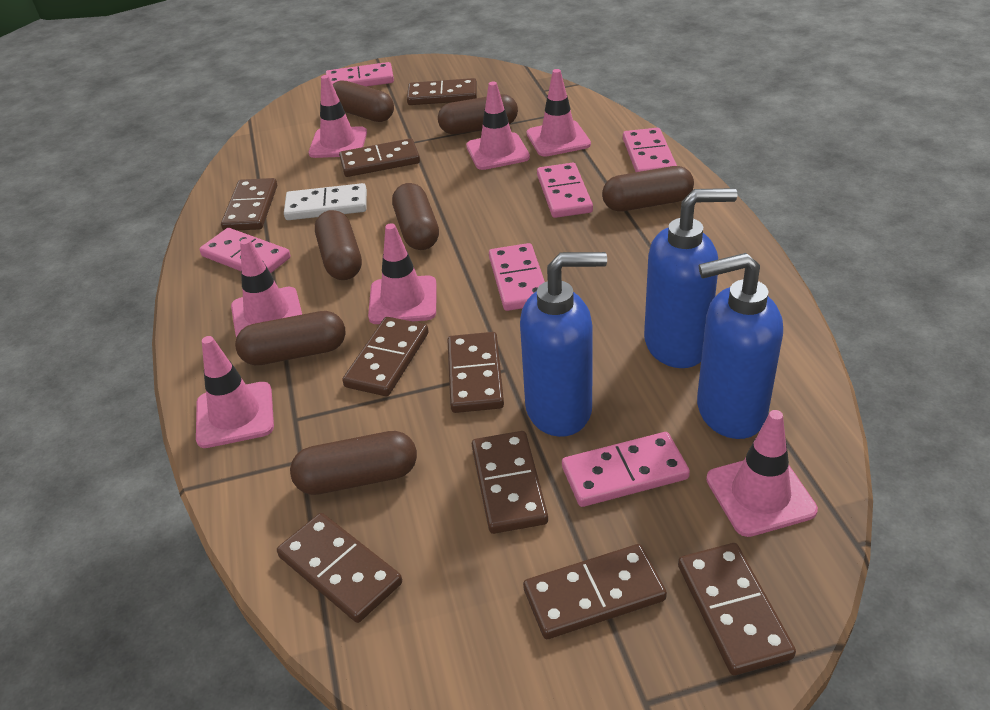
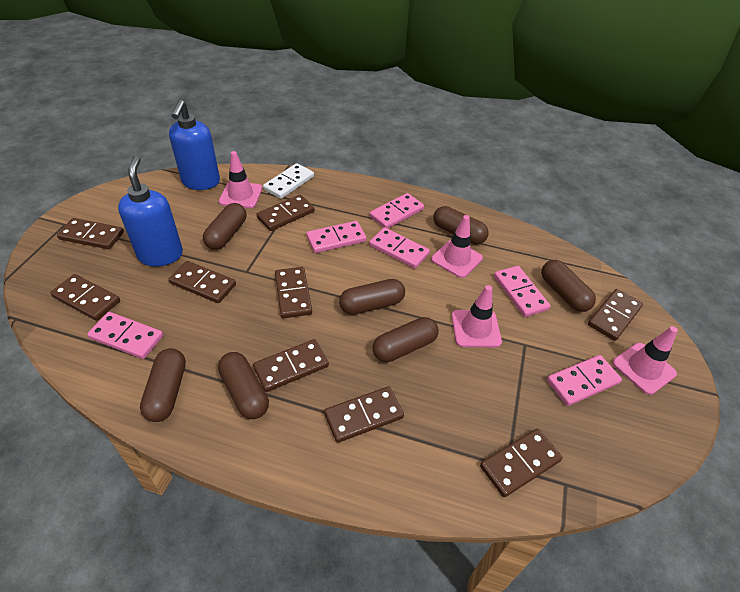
blue soap dispenser: [520,252,607,437] [644,188,737,368] [697,253,783,439] = 3 -> [118,156,183,266] [169,100,220,190] = 2
pink traffic cone: [196,336,274,448] [231,238,302,338] [309,75,367,158] [368,223,436,324] [466,81,530,170] [527,69,591,157] [706,410,818,537] = 7 -> [219,151,262,208] [431,215,483,278] [452,285,502,347] [612,326,678,395] = 4

